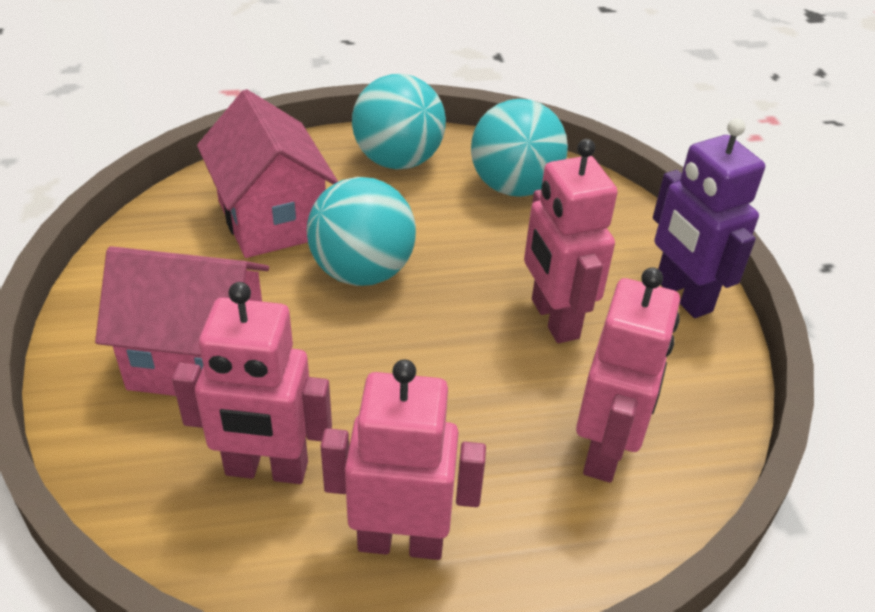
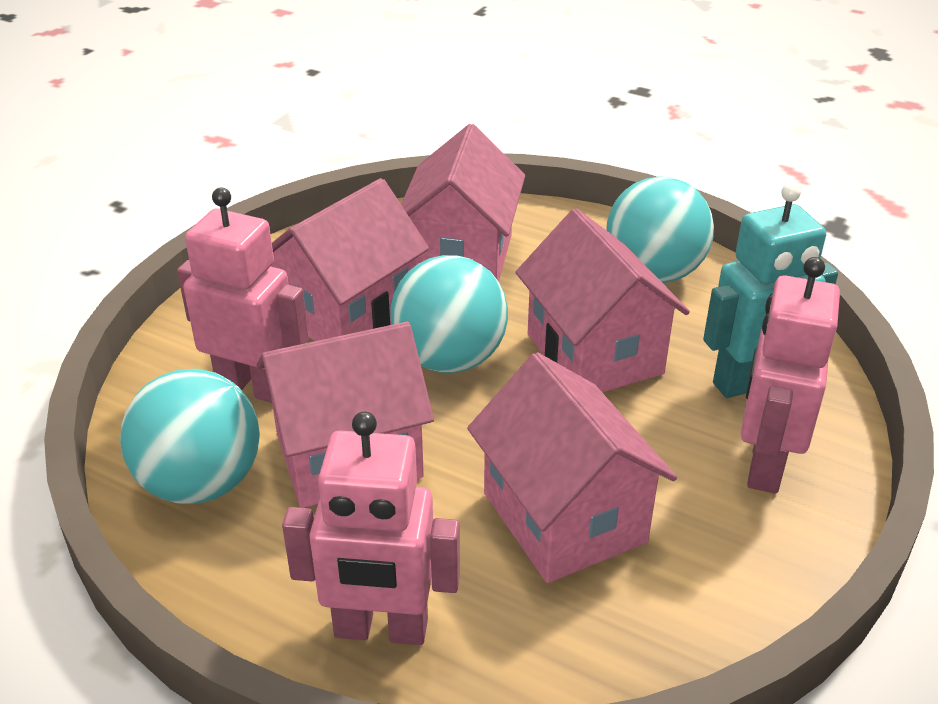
pink house: [95,246,269,396] [197,89,338,258] = 2 -> [256,322,434,508] [271,178,429,341] [401,124,525,281] [467,352,677,583] [515,208,690,392] = 5
pink robot: [172,282,332,484] [321,359,486,560] [524,139,618,343] [576,267,680,483] = 4 -> [177,187,309,403] [282,411,460,645] [741,257,840,494] = 3
purple robot: [653,118,765,318] = 1 -> none = 0
turquoise robot: none = 0 -> [703,183,838,398] = 1

